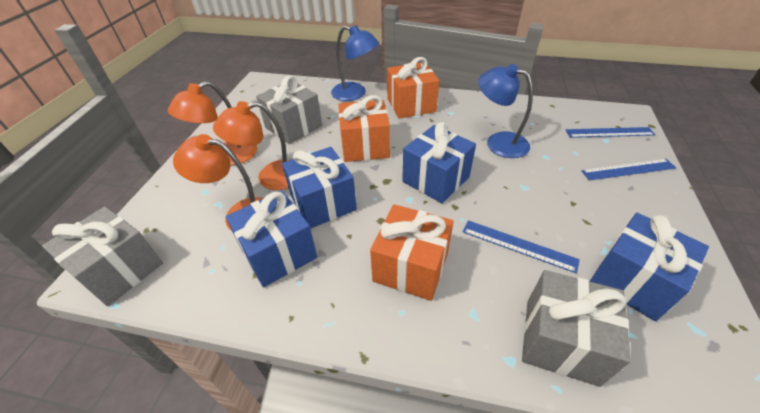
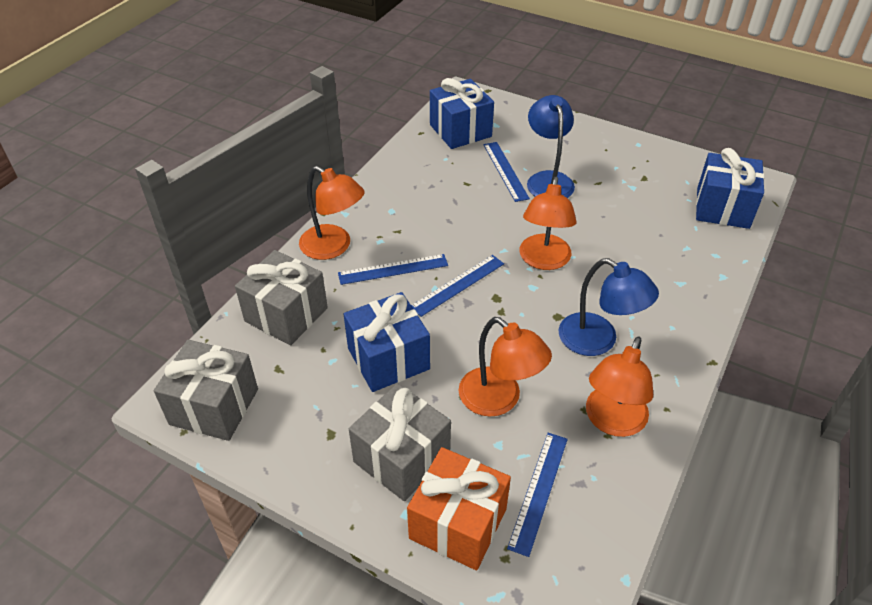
blue gift: [226,190,317,287] [282,147,357,229] [402,122,476,203] [590,213,709,321] = 4 -> [344,292,430,392] [430,78,494,149] [696,148,764,229] = 3
blue ruler: [463,220,580,273] [566,127,655,138] [581,159,676,181] = 3 -> [338,254,448,285] [411,255,504,317] [483,142,530,202] [507,433,568,557] = 4
orange gift: [338,95,390,162] [370,204,454,301] [387,57,439,119] = 3 -> [407,447,511,570] = 1
orange lamp: [168,81,257,165] [173,134,264,231] [213,101,289,190] = 3 -> [299,166,365,260] [459,317,552,417] [520,177,577,270] [586,337,653,437] = 4

